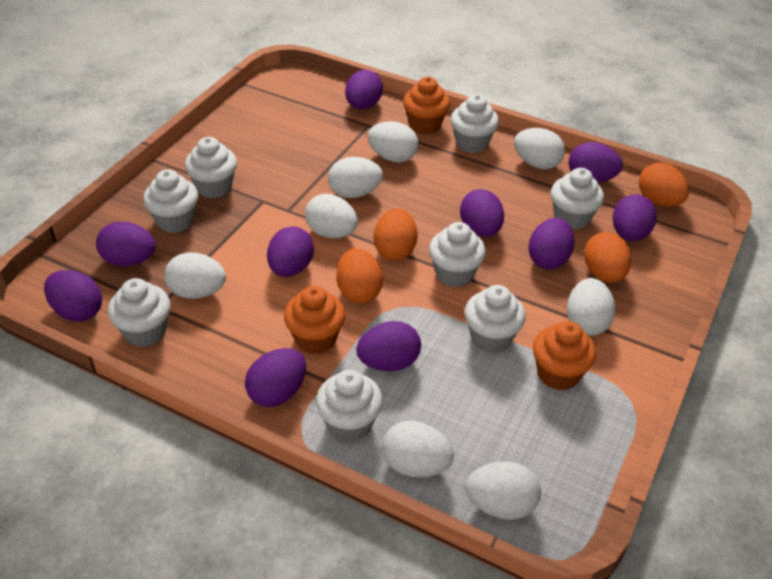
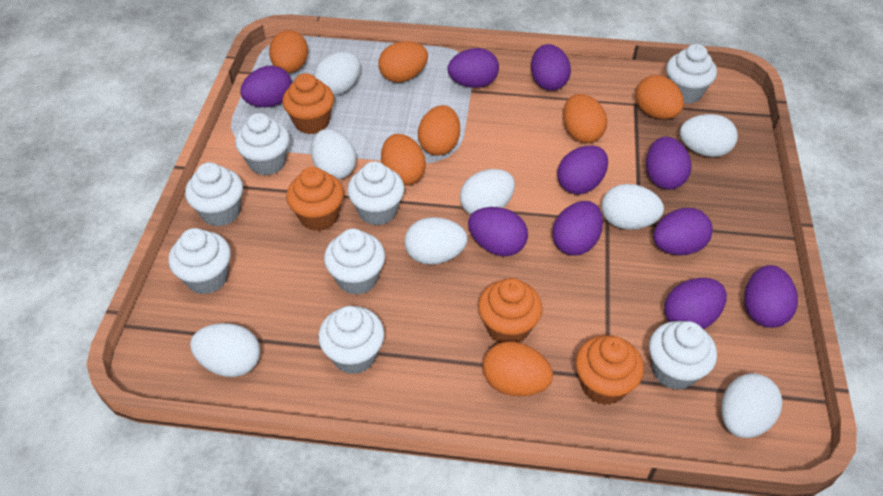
orange cupcake: [284,286,346,354] [403,77,450,134] [533,321,596,391] = 3 -> [282,73,334,134] [286,167,344,231] [478,278,543,343] [575,335,644,405] = 4
orange egg: [336,248,383,304] [374,208,418,261] [584,232,631,283] [639,162,689,207] = 4 -> [269,30,308,73] [378,41,428,83] [381,134,426,185] [418,105,460,156] [483,341,553,396] [563,94,607,143] [635,75,684,119] = 7

